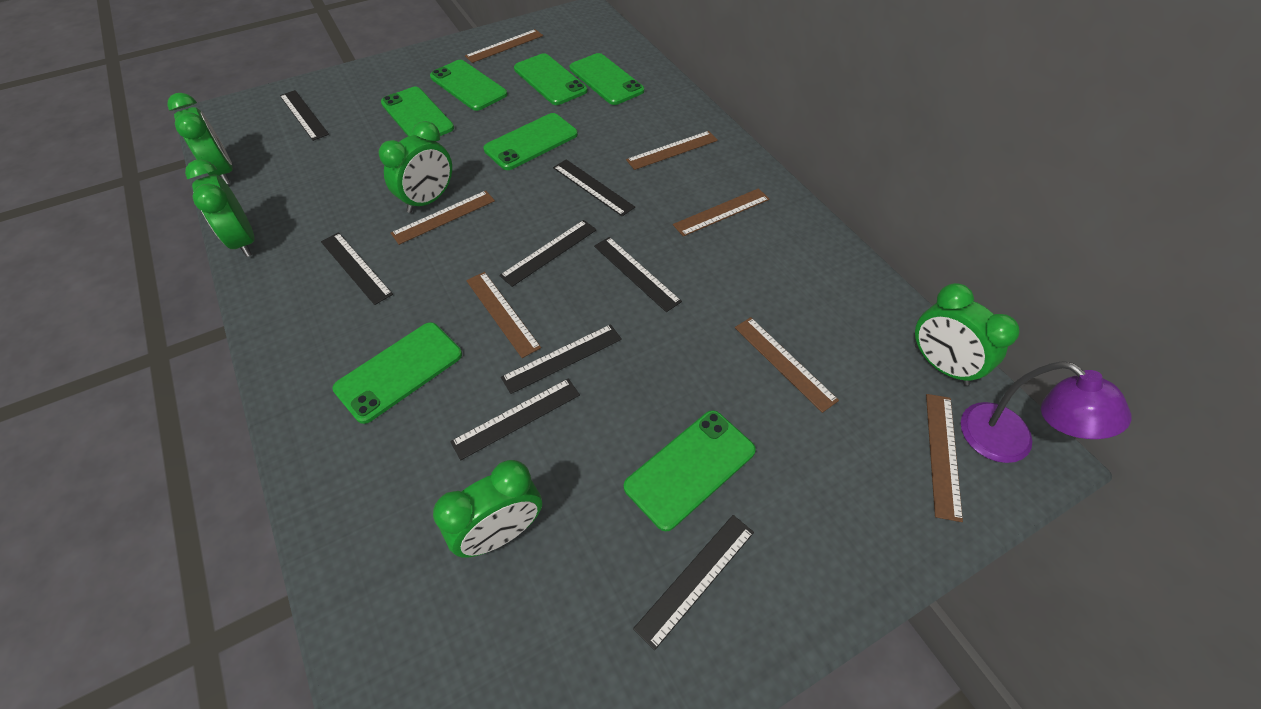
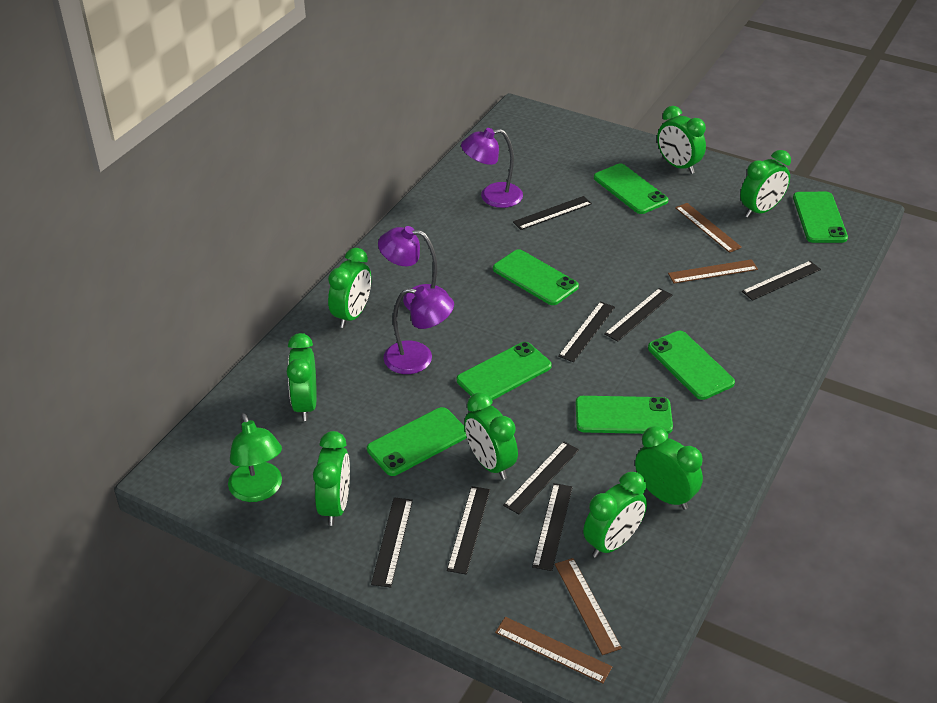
brown ruler: [391,191,495,245] [465,29,543,63] [466,272,541,358] [626,131,718,170] [673,188,770,236] [735,317,839,413] [926,394,963,522] = 7 -> [495,617,612,684] [555,558,622,655] [668,259,758,284] [675,203,742,253] = 4
green clock: [167,93,233,184] [185,159,255,257] [379,121,452,213] [433,460,542,558] [915,283,1020,386] = 5 -> [287,333,317,421] [313,431,350,526] [328,248,371,328] [464,392,518,480] [583,472,647,558] [635,426,703,510] [657,106,706,174] [740,150,791,218] = 8
green lamp: none = 0 -> [228,413,282,502] = 1
purple lamp: [961,361,1132,463] = 1 -> [378,226,449,310] [384,286,454,374] [461,128,523,208] = 3

